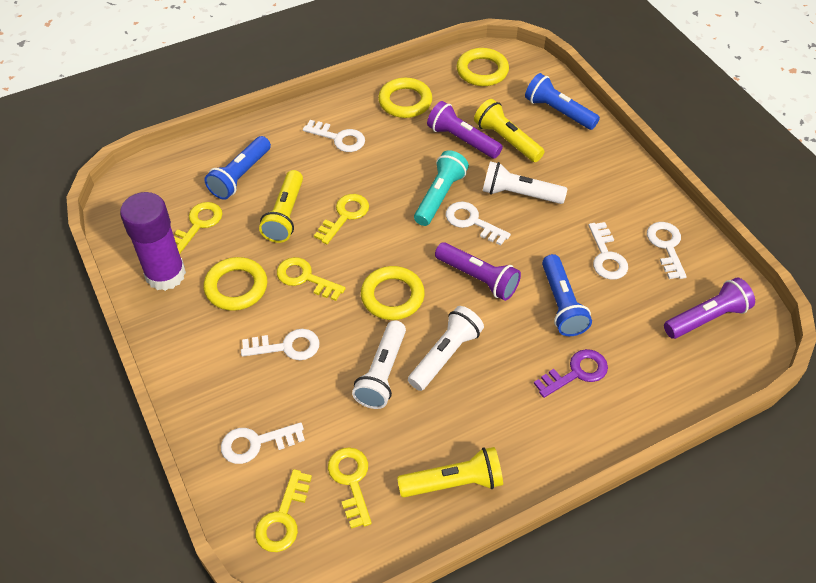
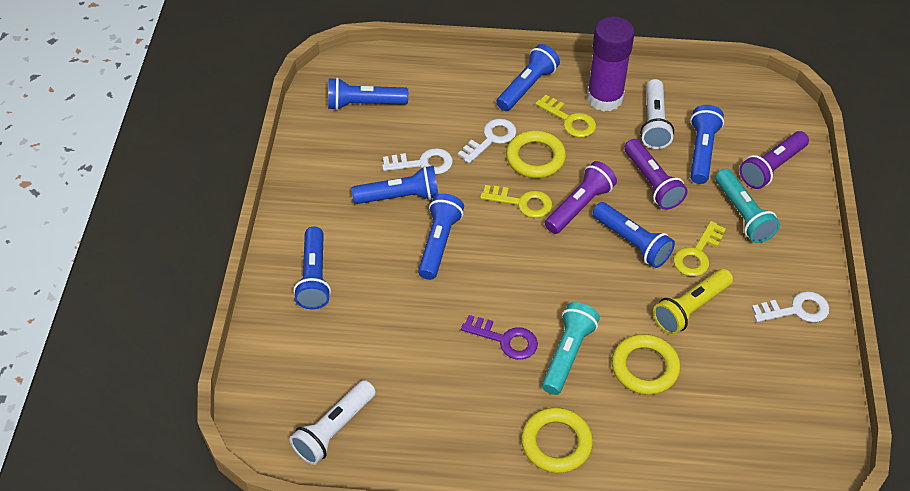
blue flashlight: [204,136,271,200] [525,73,600,130] [542,254,592,336] = 3 -> [293,226,331,309] [328,77,408,110] [351,166,438,204] [418,194,464,280] [496,44,560,111] [592,202,675,268] [690,105,724,184] = 7
turquoise flashlight: [414,150,469,226] = 1 -> [542,302,600,395] [715,169,780,243] = 2
white flashlight: [352,320,406,409] [408,306,484,391] [483,161,567,204] = 3 -> [290,380,376,465] [640,79,674,149] = 2
white key: [221,422,305,464] [241,329,320,360] [303,120,365,152] [446,201,511,245] [588,222,628,280] [647,222,687,279] = 6 -> [382,148,453,174] [458,119,516,164] [752,291,829,322] = 3
yellow flashlight: [259,170,303,243] [397,447,503,497] [474,99,545,162] = 3 -> [653,269,733,335] = 1
yellow key: [174,202,223,254] [255,469,312,552] [277,257,346,301] [314,194,369,244] [328,448,372,529] = 5 -> [480,185,552,218] [535,95,596,138] [673,221,726,276] = 3
yellow ring: [204,257,267,311] [361,266,425,320] [378,78,432,118] [457,48,509,86] = 4 -> [506,130,566,178] [521,407,593,473] [612,334,680,395] = 3

